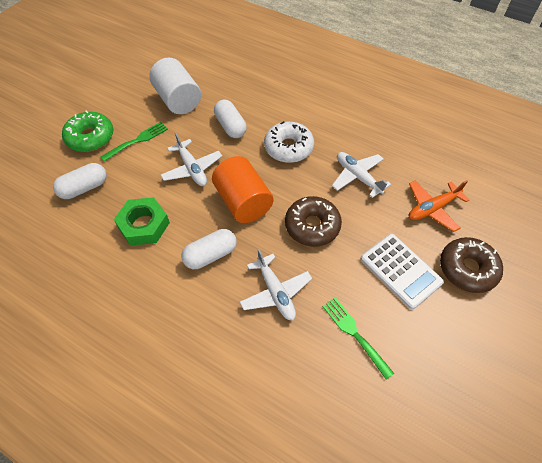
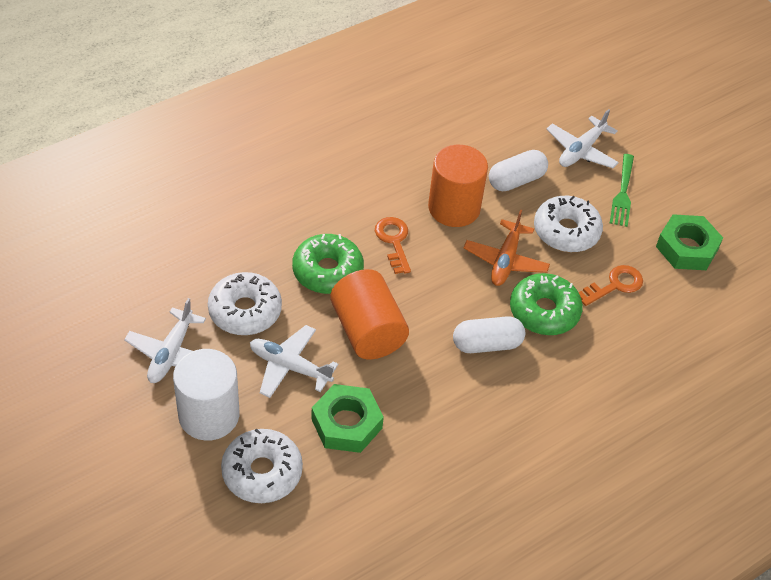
brown donut: [285,196,342,246] [440,237,503,293] = 2 -> none = 0
green donut: [62,110,113,152] = 1 -> [292,234,364,294] [510,273,583,335] = 2
green fork: [101,122,168,162] [322,297,394,380] = 2 -> [610,154,634,227] = 1
green nut: [114,197,170,246] = 1 -> [311,384,384,453] [656,214,723,270] = 2
orange cylinder: [212,156,273,223] = 1 -> [330,269,409,359] [428,145,488,227] = 2
orange key: none = 0 -> [375,217,411,274] [578,265,643,306] = 2
white calculator: [360,234,444,309] = 1 -> none = 0
white capsule: [53,163,107,199] [182,229,237,269] [214,99,247,138] = 3 -> [453,316,525,353] [489,150,548,191] = 2
white donut: [264,121,314,163] = 1 -> [208,272,282,335] [221,428,303,503] [534,196,603,252] = 3

